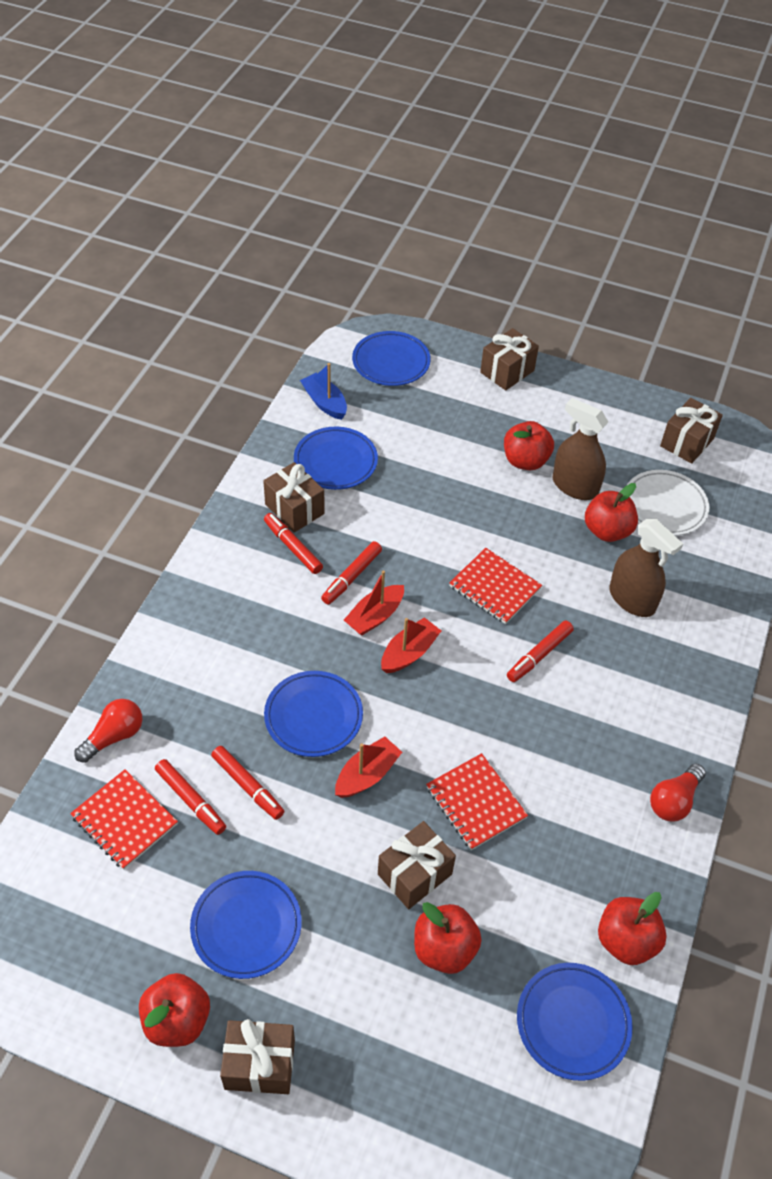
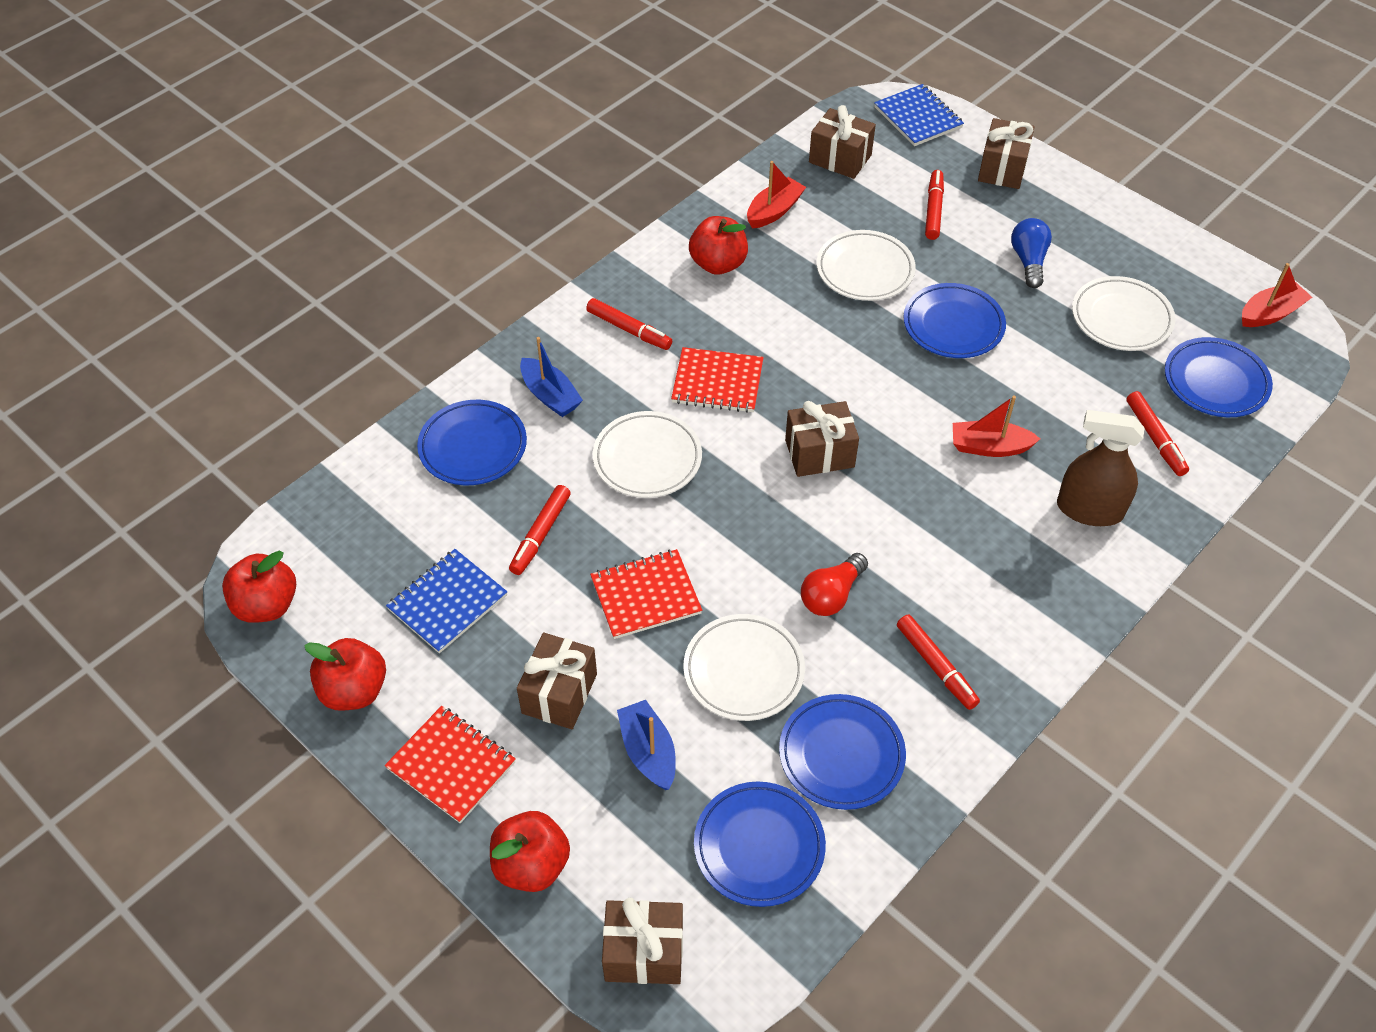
blue boat: [300,363,347,420] = 1 -> [520,337,583,417] [617,700,676,790] = 2
blue light bulb: none = 0 -> [1011,218,1052,288] = 1
blue notebook: none = 0 -> [386,549,507,653] [874,84,964,146] = 2
brown spray bottle: [553,398,608,500] [609,519,683,617] = 2 -> [1057,410,1145,526] = 1
red apple: [139,973,210,1047] [414,902,482,974] [504,421,554,470] [585,483,638,542] [598,892,666,965] = 5 -> [222,551,296,623] [304,638,386,711] [490,811,570,892] [689,216,748,275] = 4
red light bulb: [74,699,143,763] [650,764,706,821] = 2 -> [801,553,868,616] = 1
white plate: [626,470,709,536] = 1 -> [593,411,702,498] [684,614,805,721] [817,230,916,301] [1072,276,1176,351] = 4

